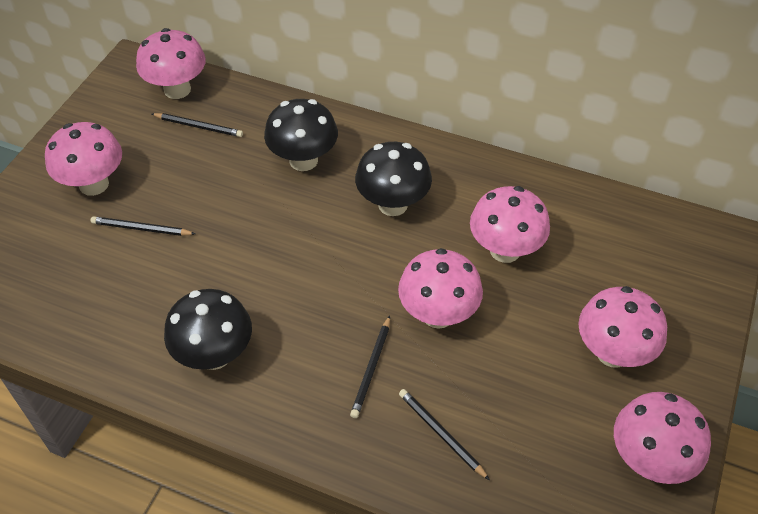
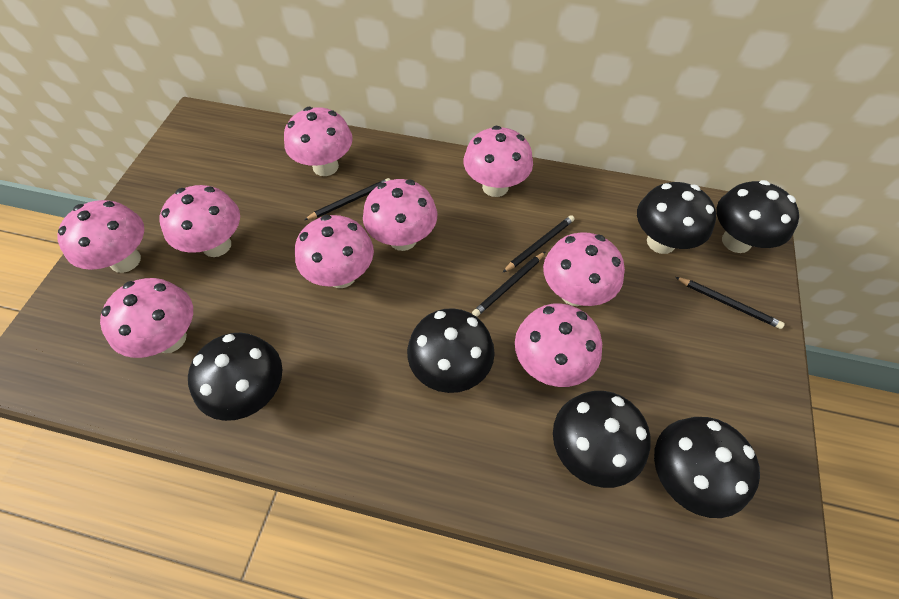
black mushroom: [164,289,252,370] [264,99,338,171] [355,142,432,216] = 3 -> [188,333,283,421] [407,308,495,393] [553,391,651,488] [637,182,716,254] [654,417,760,518] [716,180,799,253] = 6
pink mushroom: [45,122,122,196] [136,28,206,99] [398,248,483,329] [470,186,550,263] [578,286,667,368] [614,392,711,484] = 6 -> [57,200,144,273] [100,278,193,358] [160,185,240,257] [284,107,353,176] [295,215,374,288] [363,179,437,251] [464,126,533,197] [515,304,602,387] [543,232,625,306] = 9

